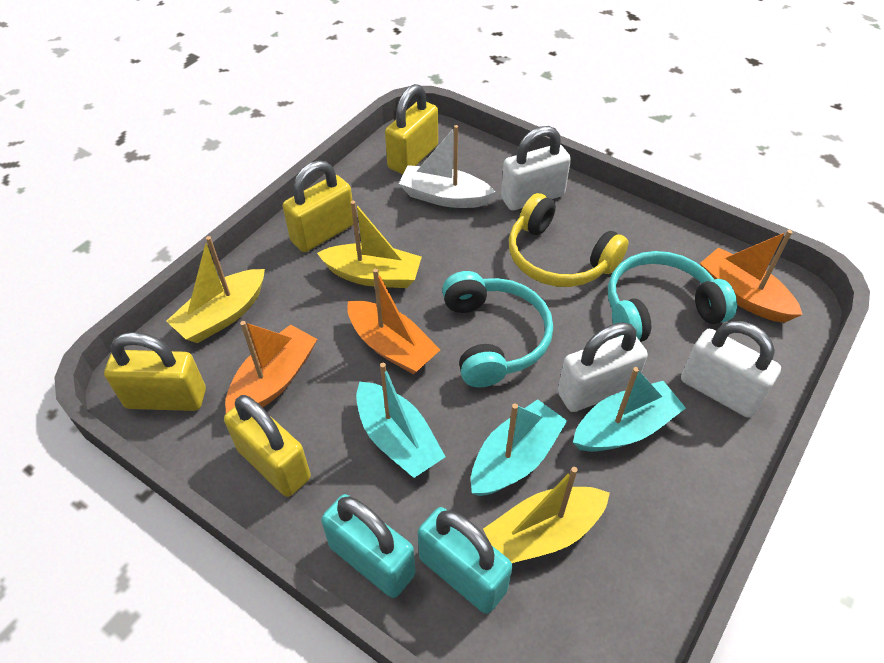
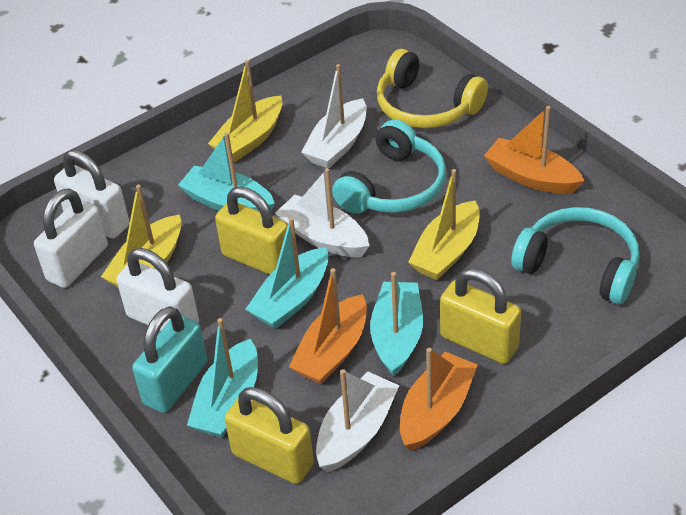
turquoise boat: [356,363,446,478] [471,399,567,496] [573,367,686,452] = 3 -> [178,132,275,211] [187,318,258,438] [245,217,329,329] [370,272,423,376] = 4
turquoise padlock: [321,494,415,598] [418,507,512,614] = 2 -> [132,306,207,413] = 1
white boat: [399,125,495,208] = 1 -> [275,168,370,257] [301,64,367,168] [316,369,400,472] = 3
yellow padlock: [104,332,206,411] [224,395,311,497] [283,160,353,252] [385,84,438,174] = 4 -> [215,187,288,275] [225,387,314,484] [440,268,521,364] = 3

